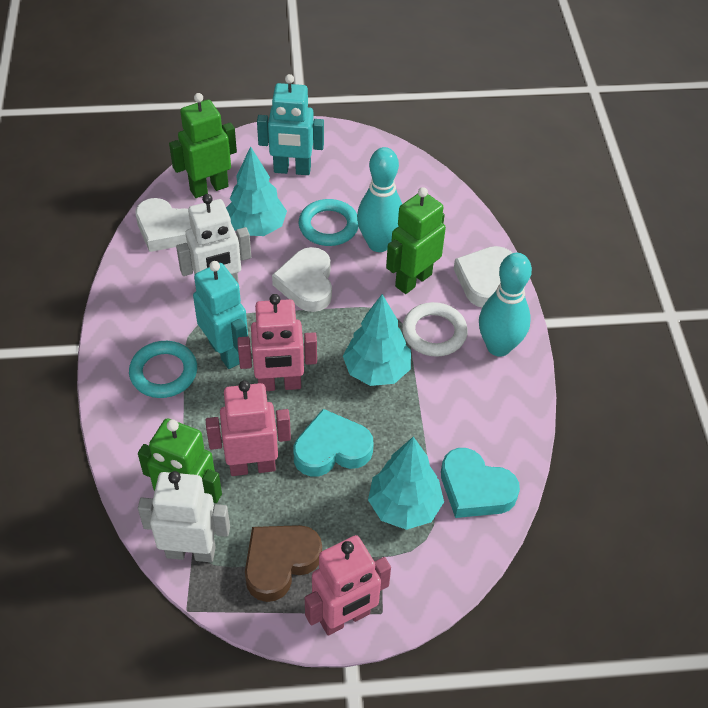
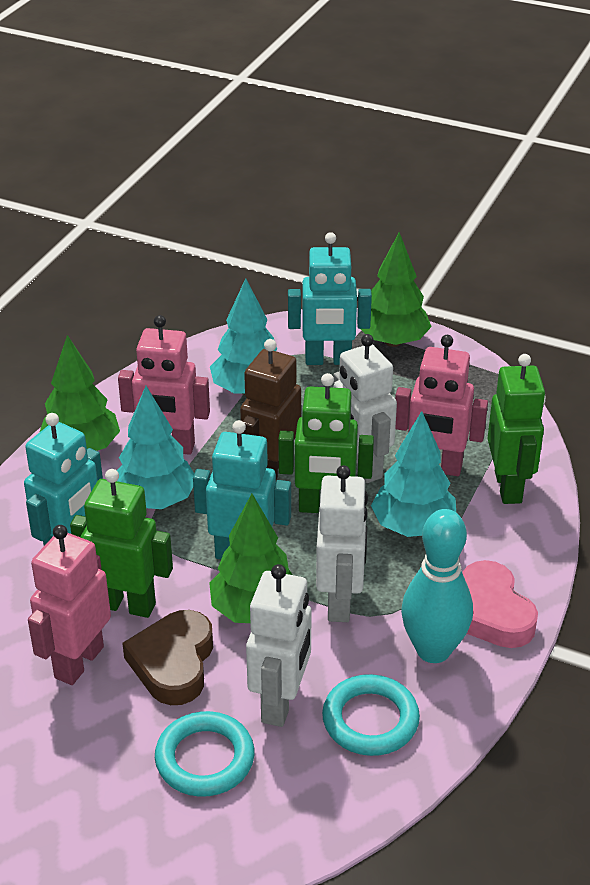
brown robot: none = 0 -> [240,339,301,479] = 1
green tree: none = 0 -> [40,335,120,451] [209,494,293,623] [361,232,432,347] = 3
pink heart: none = 0 -> [462,560,538,648] = 1
turquoise bowling pin: [357,147,402,252] [479,253,532,357] = 2 -> [401,509,473,663] = 1
turquoise heart: [293,409,374,477] [441,448,520,518] = 2 -> none = 0
turquoise robot: [193,261,248,369] [257,74,324,175] = 2 -> [24,413,103,546] [193,420,291,559] [288,232,372,365] = 3
white heart: [136,198,191,252] [272,247,332,312] [454,246,512,307] = 3 -> none = 0
white ring: [402,302,468,357] = 1 -> none = 0
white robot: [138,471,230,562] [176,194,251,284] = 2 -> [246,564,312,727] [316,465,368,622] [333,334,397,483] = 3

